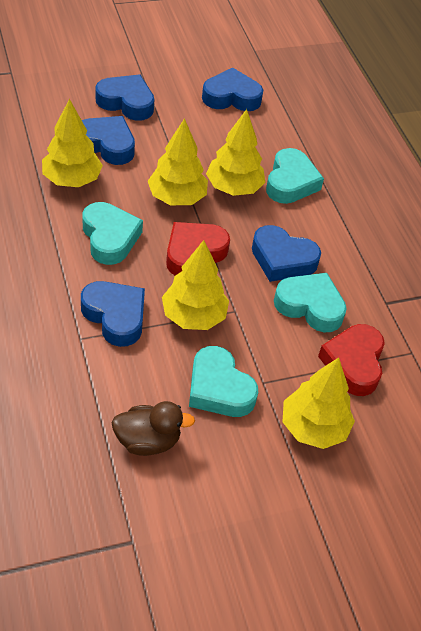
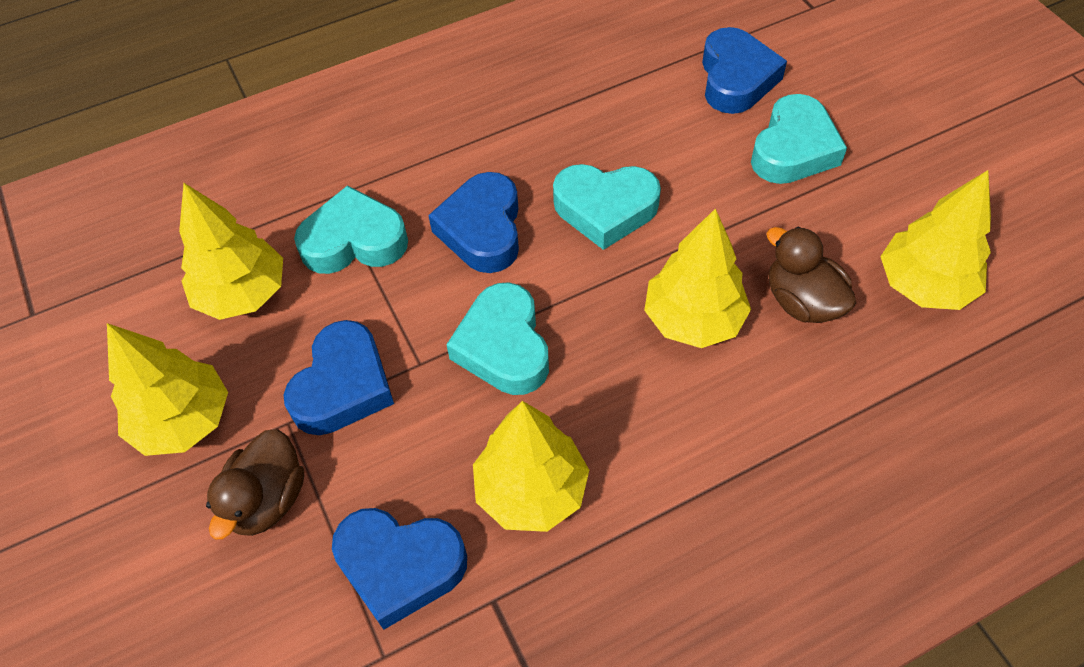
blue heart: [81,281,145,347] [82,116,135,165] [95,74,154,121] [202,68,263,111] [252,225,321,282] = 5 -> [284,320,394,435] [332,508,467,630] [428,172,519,273] [702,27,787,114] = 4
brown duck: [112,401,195,456] = 1 -> [206,429,304,540] [767,227,856,323] = 2
red heart: [166,222,230,275] [318,324,385,396] = 2 -> none = 0

